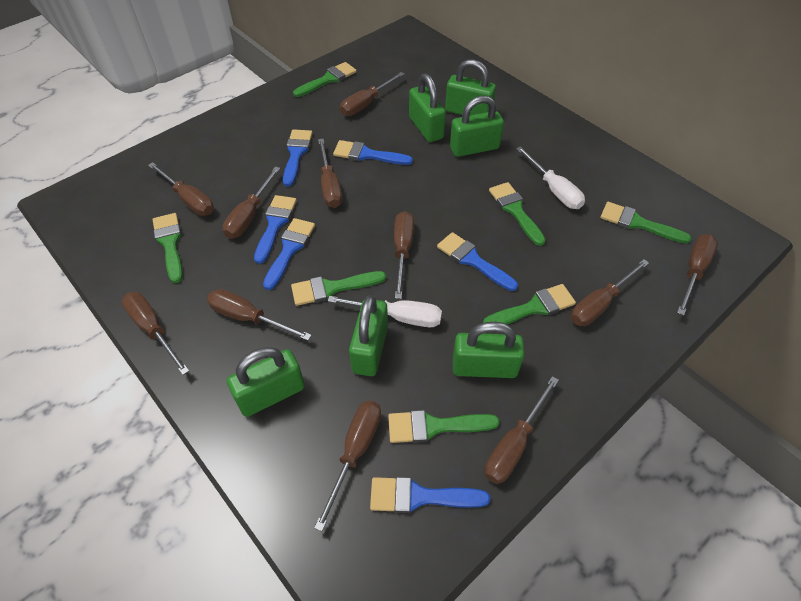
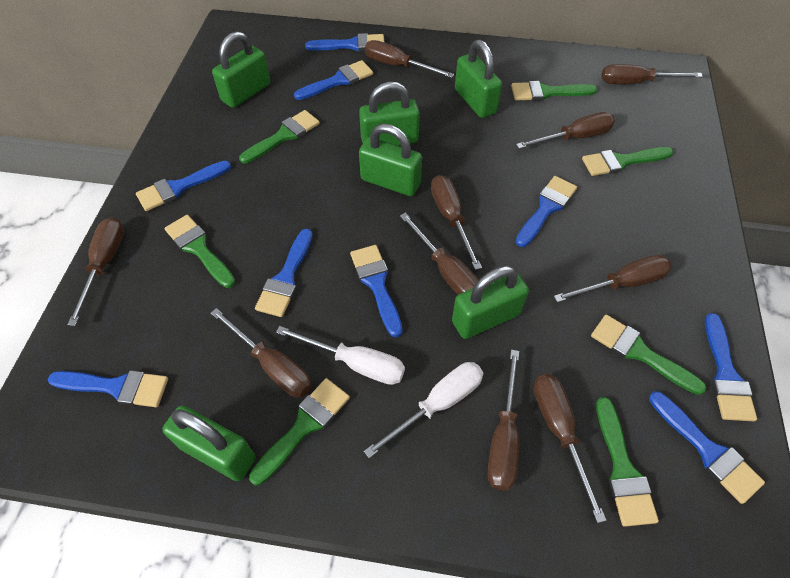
blue brush: [254,195,297,264] [263,218,315,290] [283,129,312,186] [333,140,413,165] [370,477,490,513] [437,232,518,291] = 6 -> [48,370,168,407] [136,161,231,211] [255,229,313,317] [294,60,373,100] [305,33,385,52] [350,245,403,337] [515,176,577,247] [649,391,765,504] [705,313,757,421] = 9
brown screwdriver: [122,292,189,375] [148,162,214,216] [207,289,312,341] [223,166,280,239] [314,401,381,531] [318,139,342,208] [340,72,405,116] [394,211,414,299] [485,376,559,484] [571,259,649,326] [677,234,718,316] = 11 -> [67,217,124,326] [211,308,312,398] [365,40,454,78] [400,213,479,295] [431,175,482,270] [487,350,519,491] [516,112,615,149] [534,374,606,523] [554,255,672,303] [602,64,703,84] = 10

